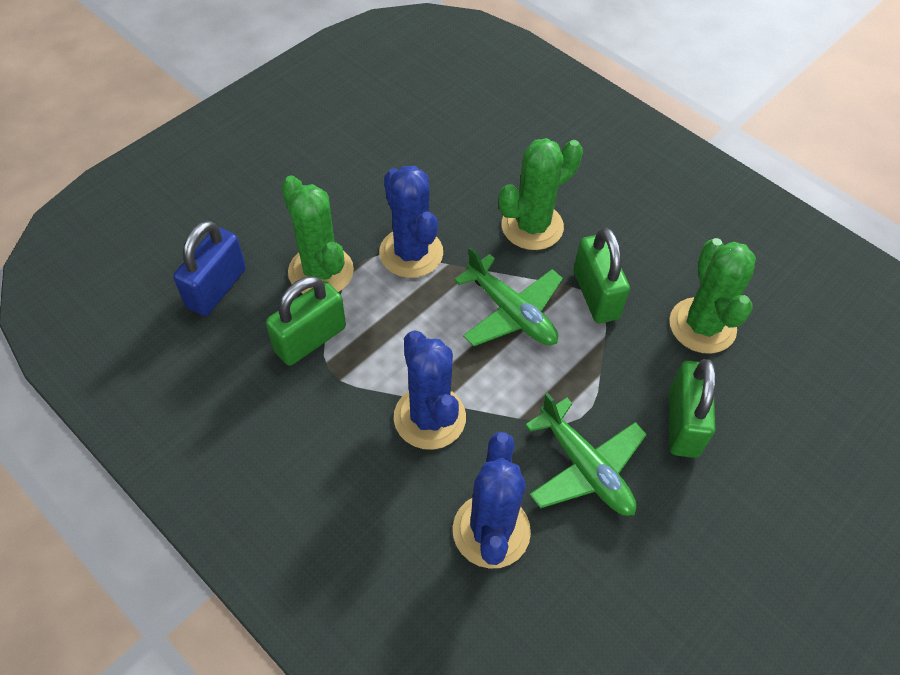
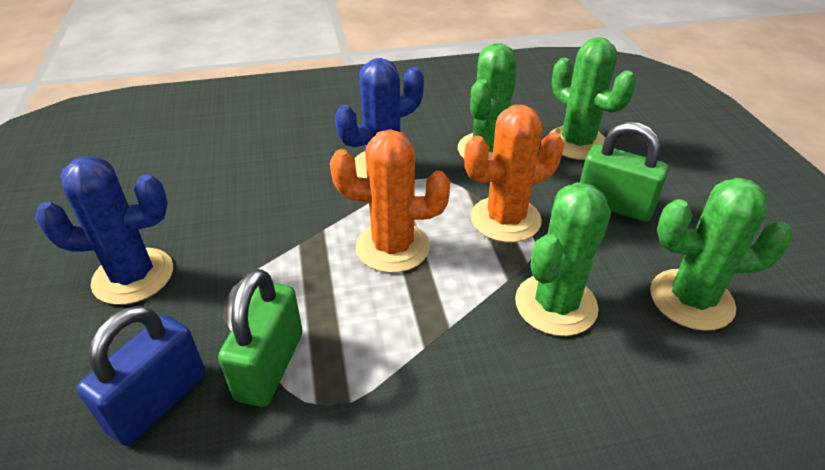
blue cactus: [379,166,443,278] [394,330,466,450] [453,432,531,569] = 3 -> [35,156,173,305] [335,58,424,178] = 2
green cactus: [281,176,354,294] [499,138,583,250] [669,238,756,354] = 3 -> [458,43,517,159] [515,182,612,336] [550,37,636,160] [650,178,793,331] = 4
green padlock: [266,276,346,366] [573,228,630,323] [669,359,716,458] = 3 -> [218,269,303,407] [580,122,669,222] = 2
green plane: [454,247,563,346] [525,392,647,516] = 2 -> none = 0
orange cactus: none = 0 -> [330,130,450,273] [464,105,564,243] = 2

